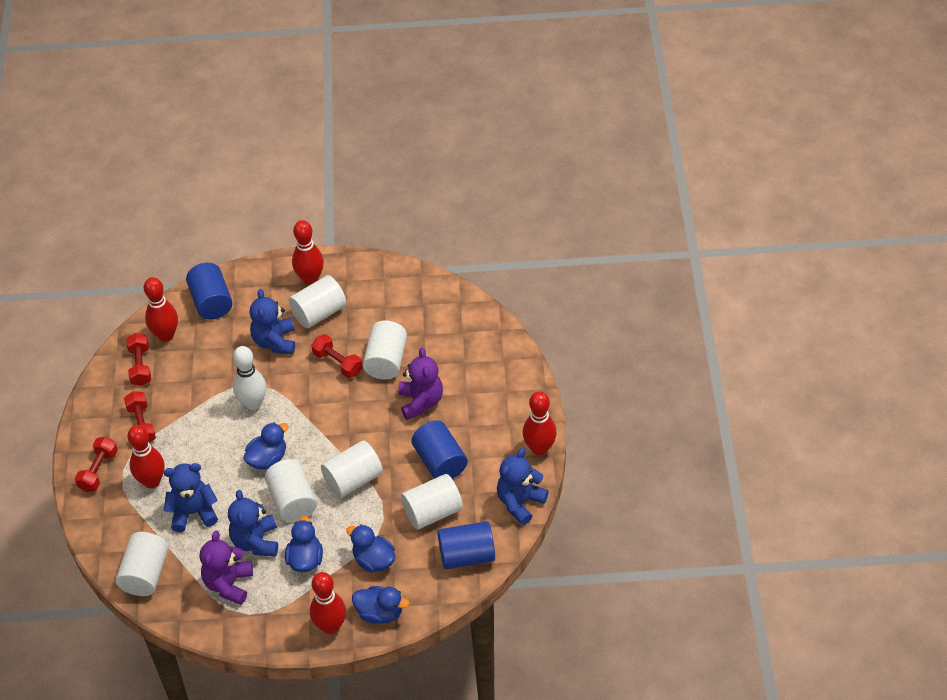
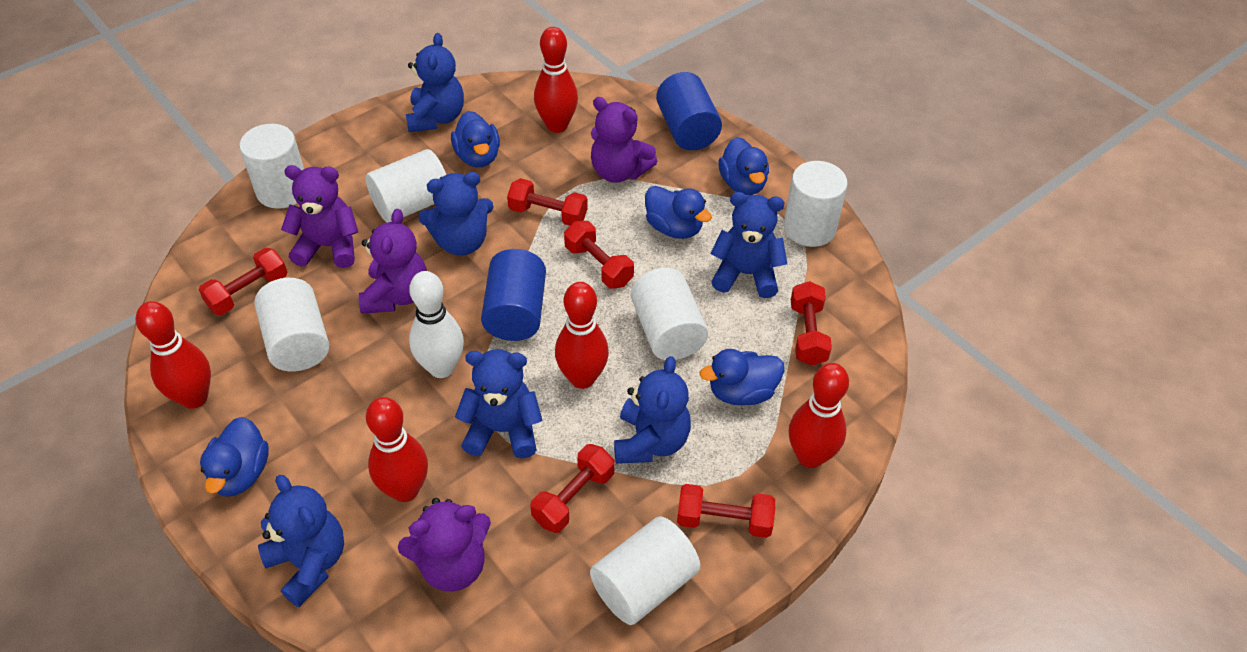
blue cylinder: [186,263,233,319] [411,420,467,479] [438,521,495,569] = 3 -> [481,249,546,341] [656,72,722,150] = 2
blue duck: [243,422,289,469] [285,516,323,572] [346,524,395,573] [352,586,410,624] = 4 -> [200,417,269,497] [451,111,500,167] [645,186,712,239] [700,349,784,405] [718,137,769,195] = 5
blue teddy bear: [164,463,218,532] [228,490,278,557] [250,289,295,355] [497,448,549,525] = 4 -> [258,475,344,607] [406,33,464,132] [418,172,494,256] [455,349,542,459] [614,356,691,464] [710,192,787,298] = 6
purple teddy bear: [200,531,253,605] [398,348,443,420] = 2 -> [281,165,358,268] [359,209,427,314] [398,498,491,592] [591,97,657,183] = 4
red dumbbell: [75,437,118,492] [124,391,156,443] [126,333,151,386] [311,334,362,378] = 4 -> [198,248,287,315] [507,178,588,226] [530,444,615,533] [564,221,634,289] [677,484,775,538] [791,281,832,365] = 6

